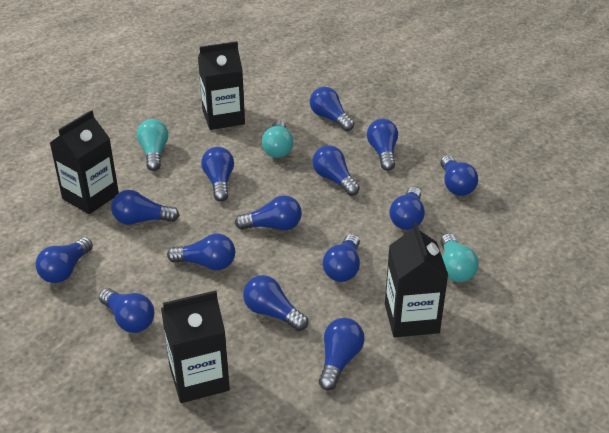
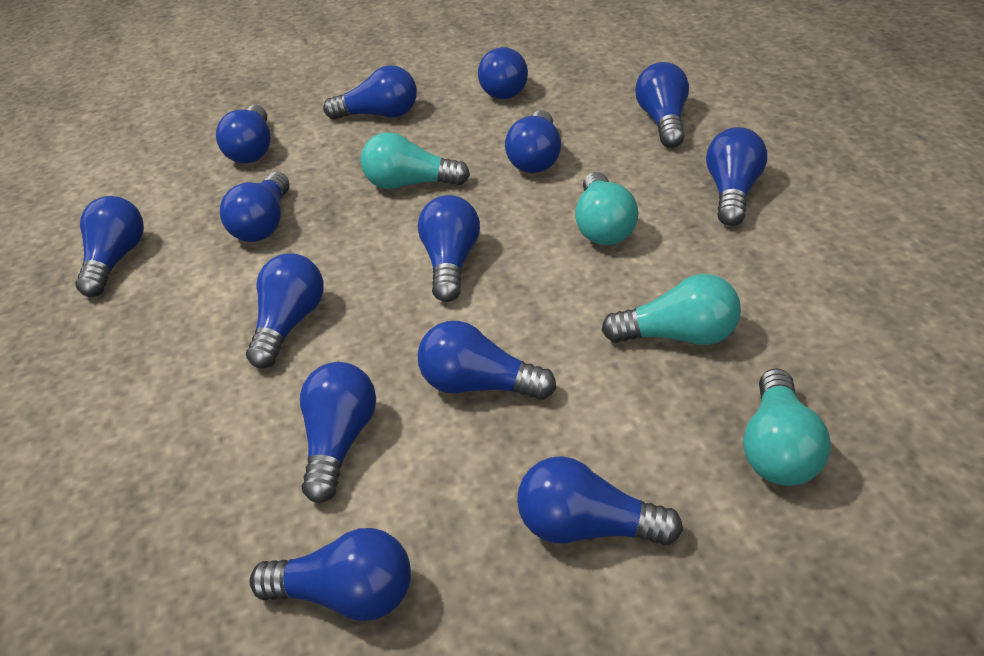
black carton: [50,110,119,214] [161,290,230,403] [198,41,245,130] [385,222,448,337] = 4 -> none = 0
turquoise light bulb: [137,119,168,171] [262,120,294,158] [440,233,479,282] = 3 -> [361,132,470,189] [575,172,639,245] [601,274,741,345] [743,368,831,486] = 4

